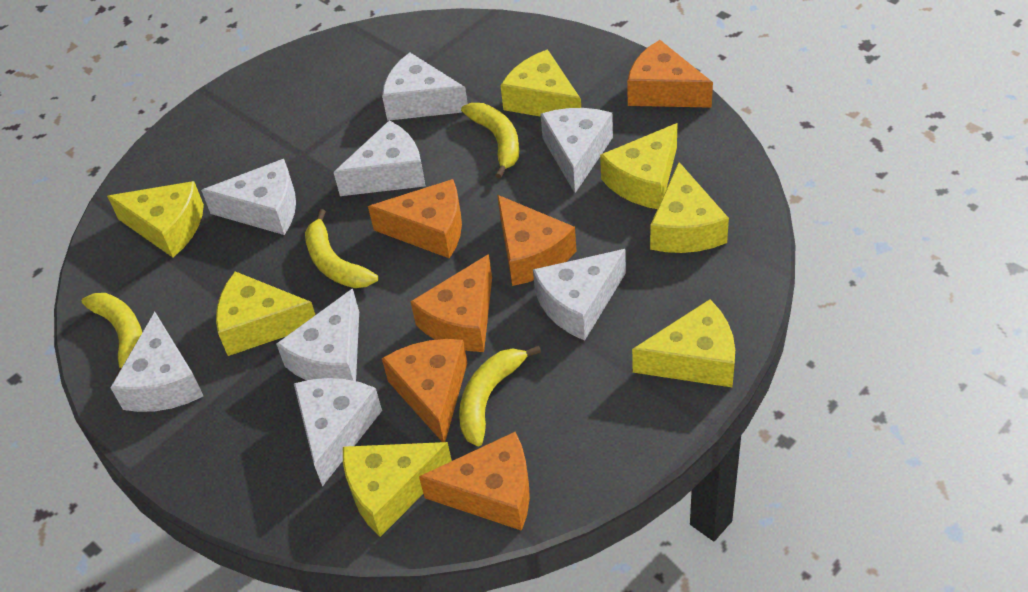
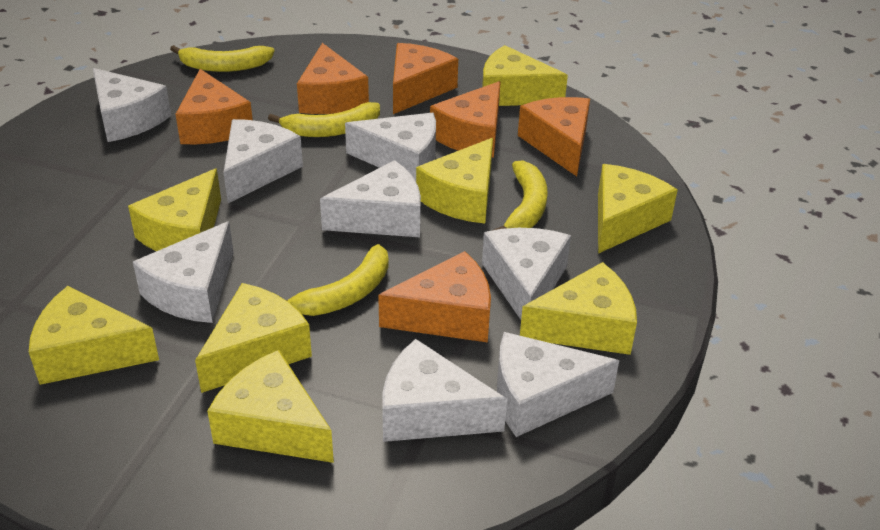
yellow cheese: [107,181,204,257] [216,272,315,356] [343,442,452,537] [500,49,581,117] [600,123,677,209] [632,299,735,387] [650,162,729,253] = 7 -> [29,286,159,385] [128,169,221,251] [195,283,312,393] [207,350,334,463] [416,138,493,223] [482,45,568,106] [520,262,637,355] [598,164,678,254] = 8

